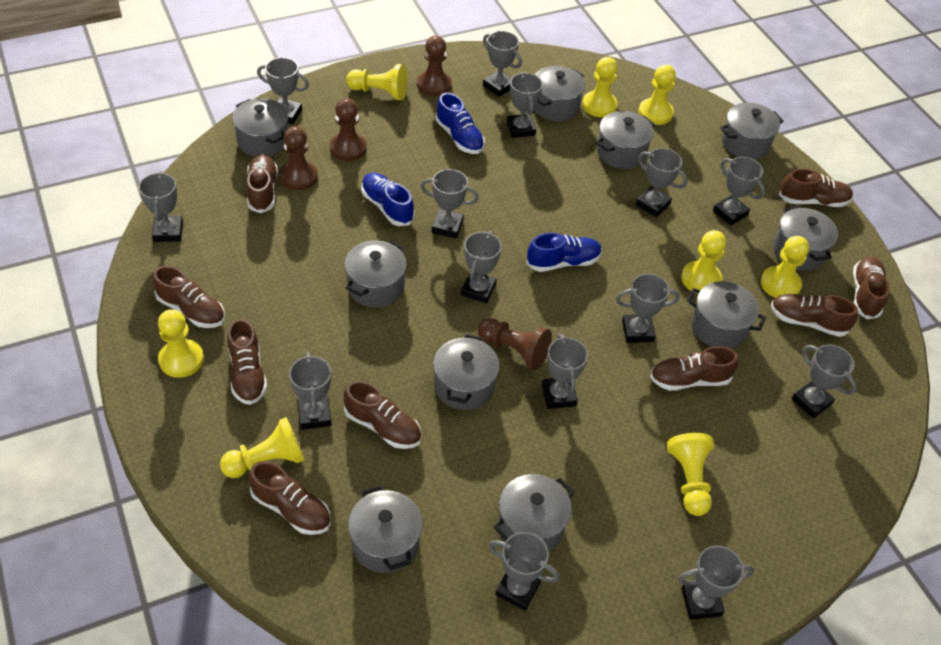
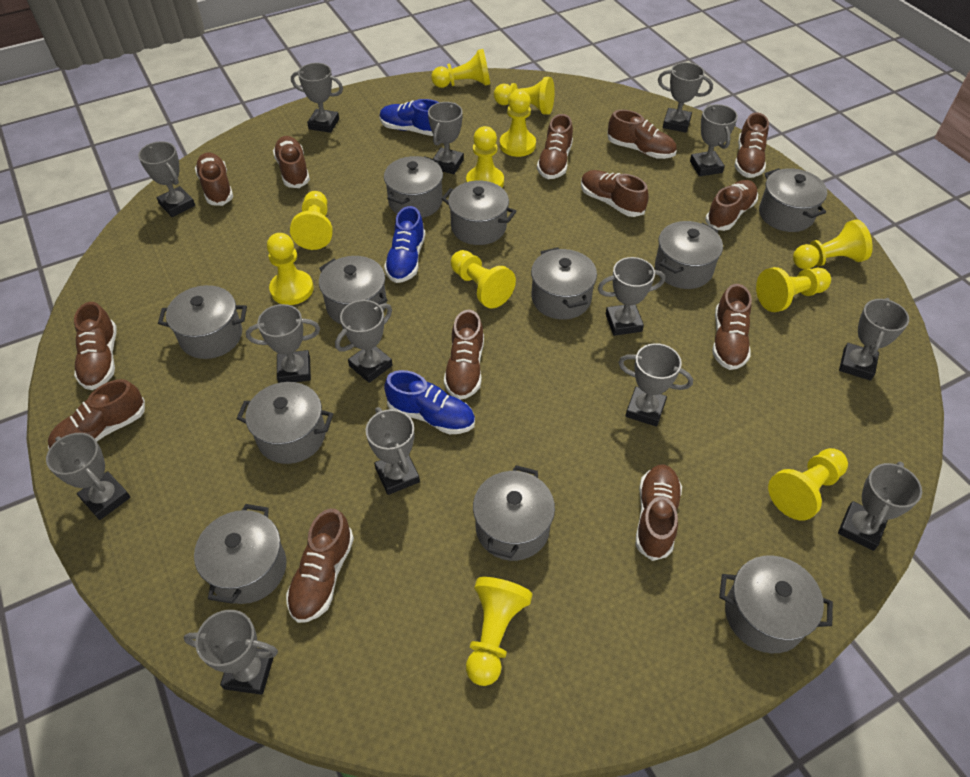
brown pawn: [280,126,318,190] [330,98,367,161] [417,36,452,97] [478,318,552,370] = 4 -> none = 0
brown shoe: [153,266,225,328] [227,318,267,405] [246,154,278,213] [249,461,331,535] [344,381,421,449] [650,346,738,391] [771,294,858,337] [779,169,853,207] [853,256,890,320] = 9 -> [48,379,145,449] [74,302,117,390] [195,152,233,206] [273,136,310,188] [286,509,354,623] [444,310,484,400] [537,114,573,179] [581,170,649,217] [607,110,677,159] [636,465,682,561] [705,180,758,231] [713,284,752,370] [735,113,769,178] = 13
grey pot: [232,98,288,157] [344,240,407,308] [348,485,423,573] [433,334,500,410] [494,474,575,552] [533,66,585,121] [596,111,655,169] [687,281,766,349] [720,103,784,159] [773,206,838,271] = 10 -> [158,285,247,359] [194,504,286,604] [236,382,333,464] [319,256,388,324] [384,156,443,218] [441,180,517,245] [473,465,555,561] [531,247,597,320] [655,221,723,289] [719,556,833,653] [759,168,827,232] = 11
yellow pawn: [158,309,204,378] [220,417,304,478] [346,64,408,100] [582,57,618,117] [638,64,676,125] [667,433,714,516] [681,230,726,294] [761,236,809,298] = 8 -> [267,233,314,305] [290,191,333,250] [431,49,490,88] [451,250,516,308] [466,126,504,187] [466,577,532,686] [494,77,554,115] [500,90,536,157] [756,267,831,312] [768,448,848,521] [793,219,873,269] = 11

